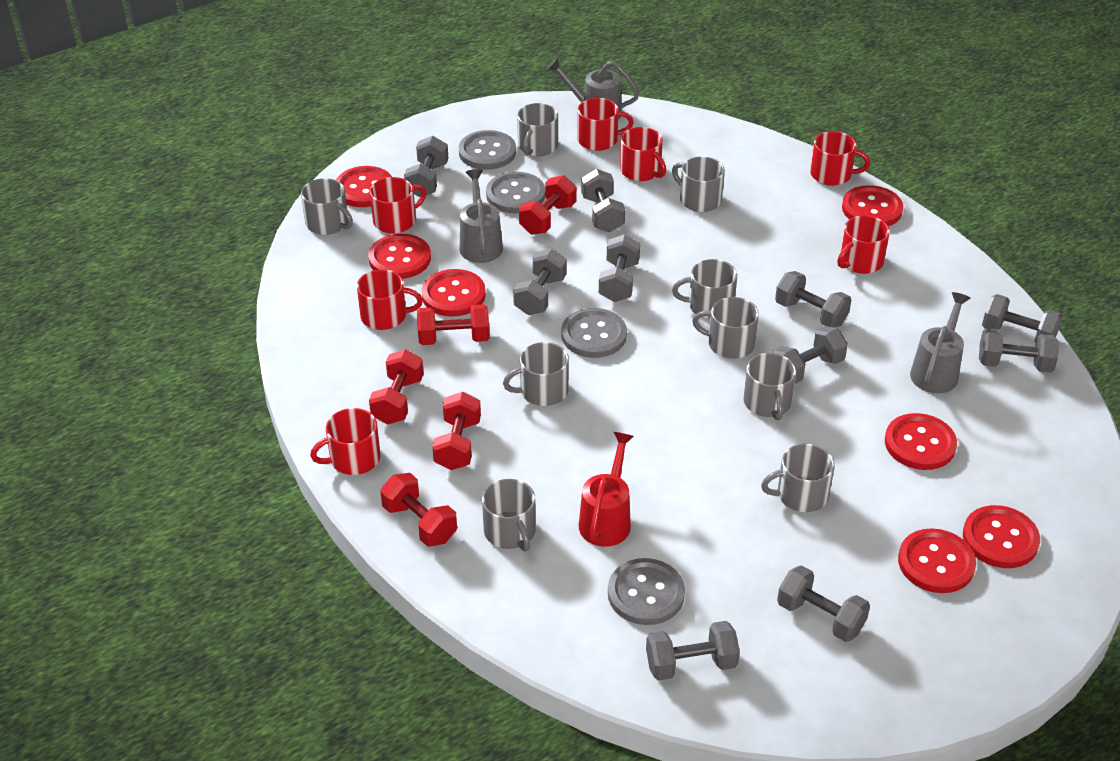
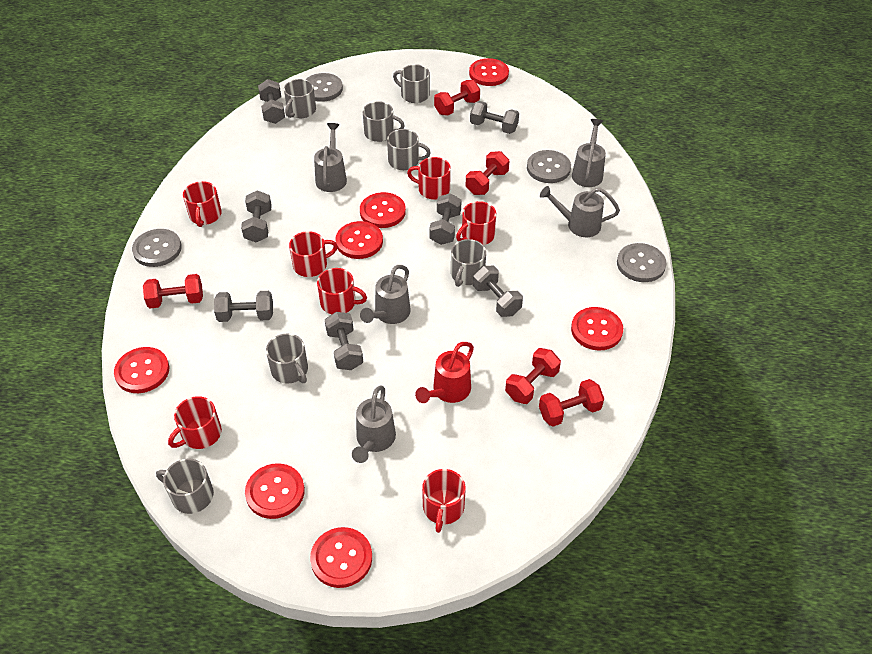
grey dumbbell: [404,136,448,197] [513,248,567,315] [581,169,625,232] [599,234,640,302] [646,621,740,680] [773,326,848,384] [775,271,851,328] [777,565,870,642] [979,328,1059,373] [982,294,1062,343] = 10 -> [214,291,273,322] [241,190,272,242] [258,79,285,124] [325,312,363,370] [429,193,461,245] [470,101,519,134] [473,266,523,317] = 7
grey mug: [301,178,353,235] [482,479,536,551] [503,342,569,406] [517,103,558,156] [672,157,725,212] [672,259,737,319] [692,297,759,359] [743,353,796,420] [761,444,835,512] = 9 -> [156,459,214,514] [266,333,308,384] [284,79,316,118] [363,101,405,142] [387,129,431,170] [393,64,430,103] [451,239,486,287] = 7
grey watering can: [460,169,503,263] [547,57,639,119] [910,292,970,394] = 3 -> [314,123,347,192] [352,386,396,463] [360,265,411,324] [540,186,620,237] [572,119,606,187] = 5

